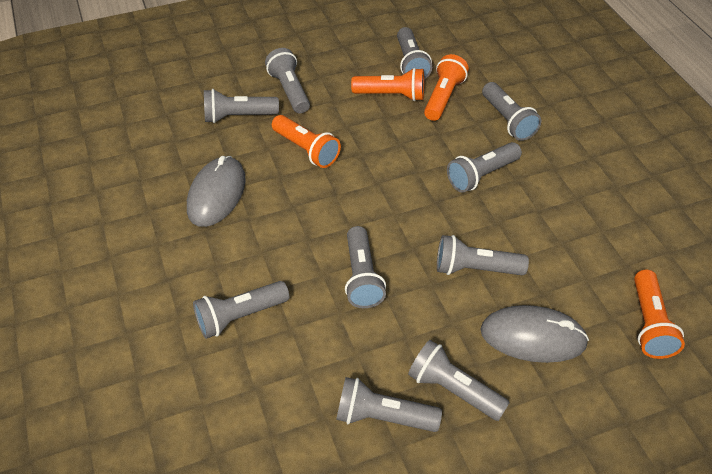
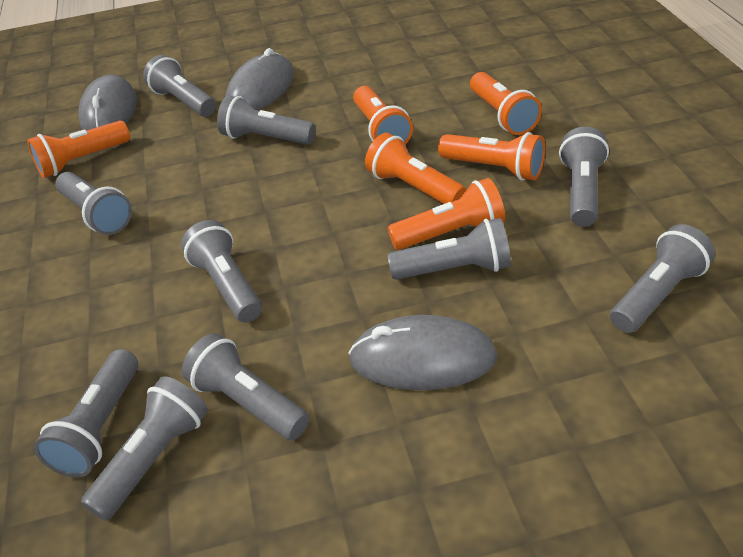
grey mouse: [187,156,246,227] [480,305,589,363] = 2 -> [78,75,137,131] [225,48,294,110] [348,315,497,390] = 3
orange flashlight: [272,115,341,168] [351,68,424,101] [424,54,469,121] [634,270,685,359] = 4 -> [27,120,130,178] [353,86,413,144] [365,133,466,204] [388,178,505,250] [438,132,545,181] [470,72,542,135] = 6

